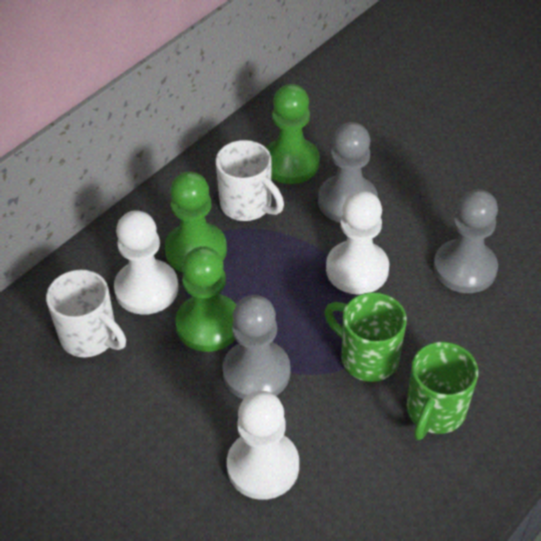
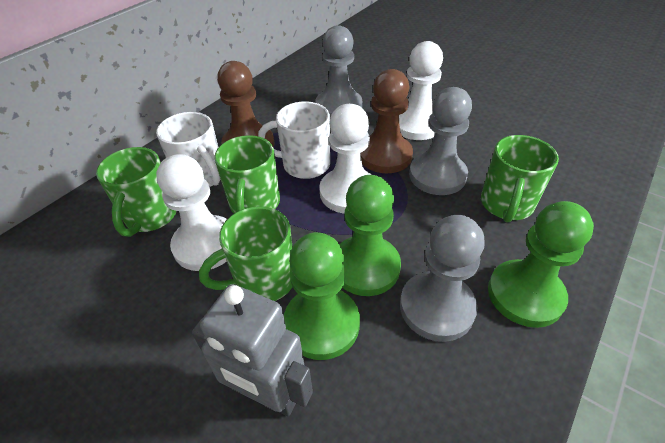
brown pawn: none = 0 -> [217,61,274,148] [361,69,413,173] = 2
green mug: [325,292,407,382] [406,342,478,440] = 2 -> [96,147,177,237] [199,206,293,301] [214,135,280,213] [481,135,559,223] = 4
grey robot: none = 0 -> [192,284,313,416] = 1

